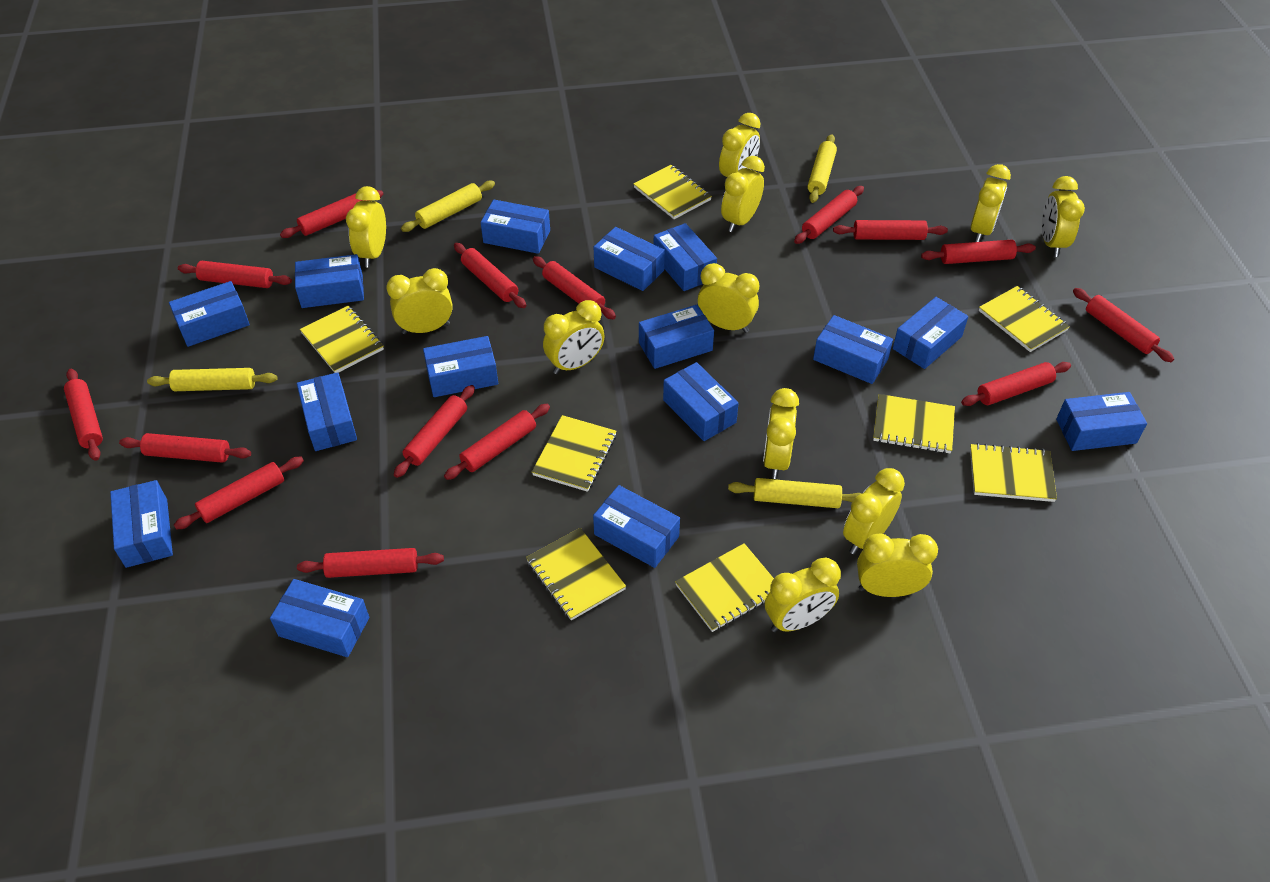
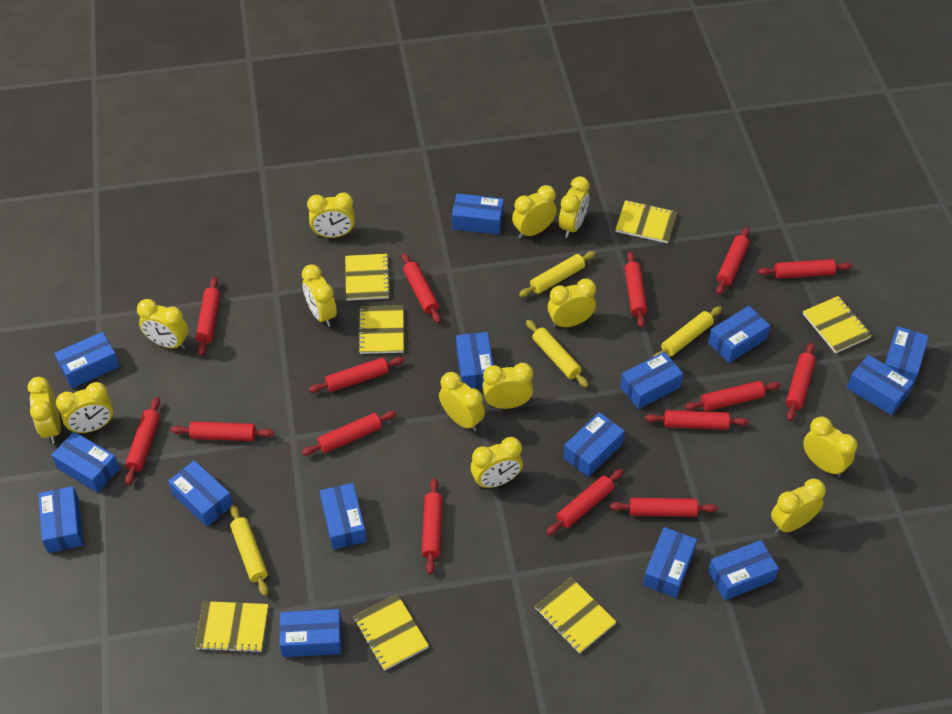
yellow clock: [346,186,386,268] [387,268,453,334] [543,300,605,374] [698,263,759,333] [719,113,761,177] [721,156,765,232] [763,388,799,479] [765,557,841,632] [843,468,905,554] [857,533,938,597] [971,164,1011,242] [1042,176,1085,257] = 12 -> [27,377,61,444] [56,382,113,433] [137,299,188,349] [302,264,337,327] [307,193,355,238] [439,372,485,432] [471,437,523,488] [483,363,533,409] [512,185,557,239] [548,279,596,328] [559,176,590,238] [771,479,826,533] [803,416,857,477] = 13
yellow notebook: [300,306,384,373] [526,528,626,620] [532,415,617,492] [633,165,712,219] [675,543,774,632] [873,394,955,454] [970,443,1057,502] [979,286,1070,352] = 8 -> [195,601,268,653] [345,254,391,301] [353,594,429,671] [358,305,404,354] [535,577,616,654] [615,200,677,243] [803,296,872,353] = 7

